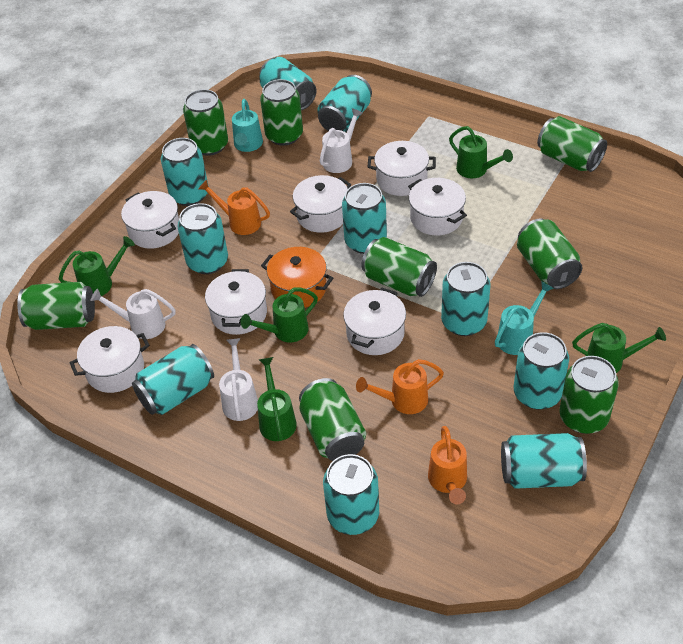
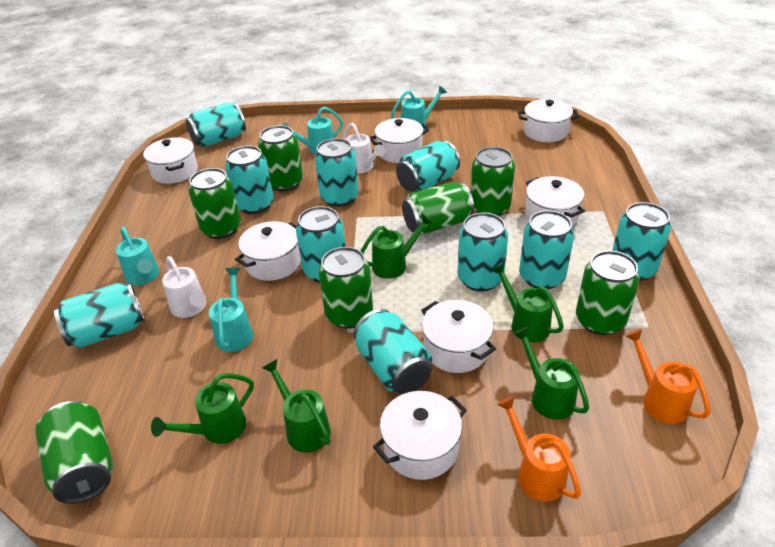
green can: [17,282,95,330] [183,89,228,156] [260,79,303,146] [299,378,366,461] [361,237,437,297] [517,218,582,289] [537,116,607,172] [559,356,619,434] = 8 -> [35,401,113,504] [188,168,241,239] [258,125,303,191] [319,247,373,329] [402,182,474,235] [471,147,515,216] [576,251,640,335] = 7
orange pot: [261,247,333,308] = 1 -> none = 0
orange watering can: [198,179,270,235] [356,359,444,414] [428,426,467,504] = 3 -> [497,396,581,502] [625,329,711,424] = 2
turquoise watering can: [232,99,263,152] [495,281,554,355] = 2 -> [116,227,159,286] [209,268,253,352] [283,107,343,154] [391,85,447,131] = 4
white watering can: [90,289,176,339] [219,338,258,421] [320,108,362,173] = 3 -> [162,256,206,318] [343,123,385,173] = 2

